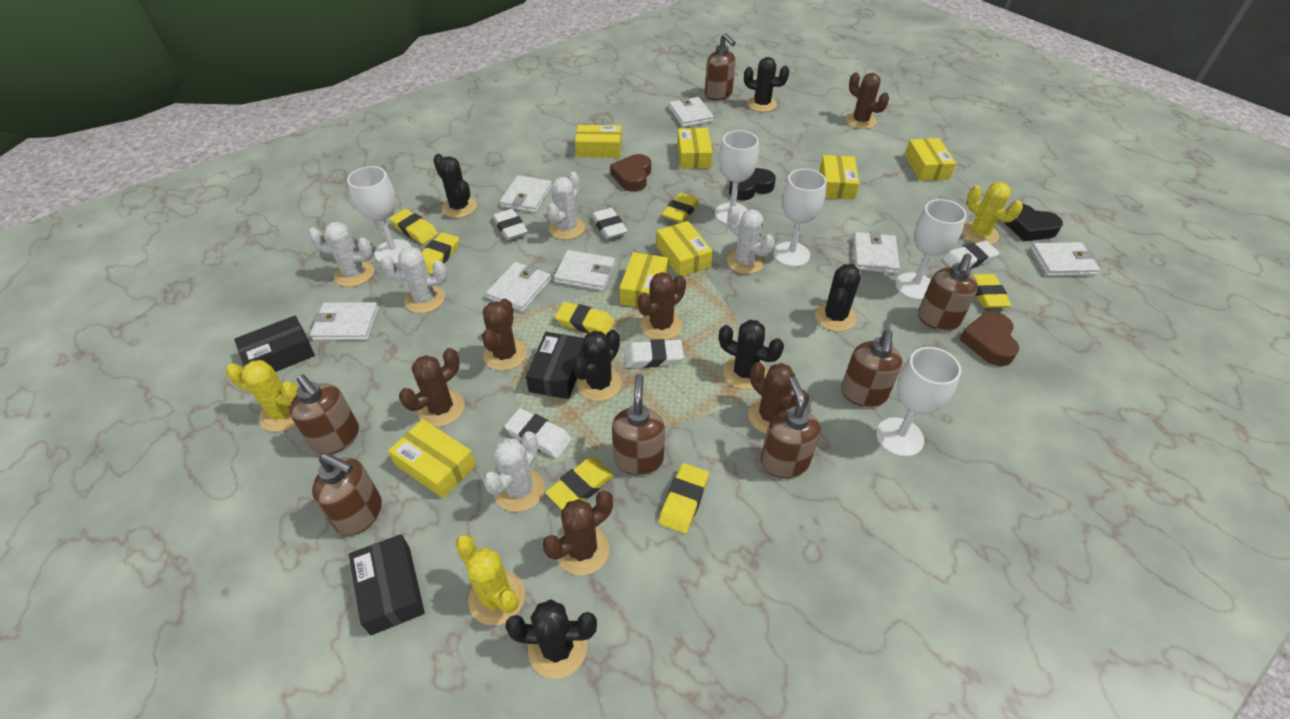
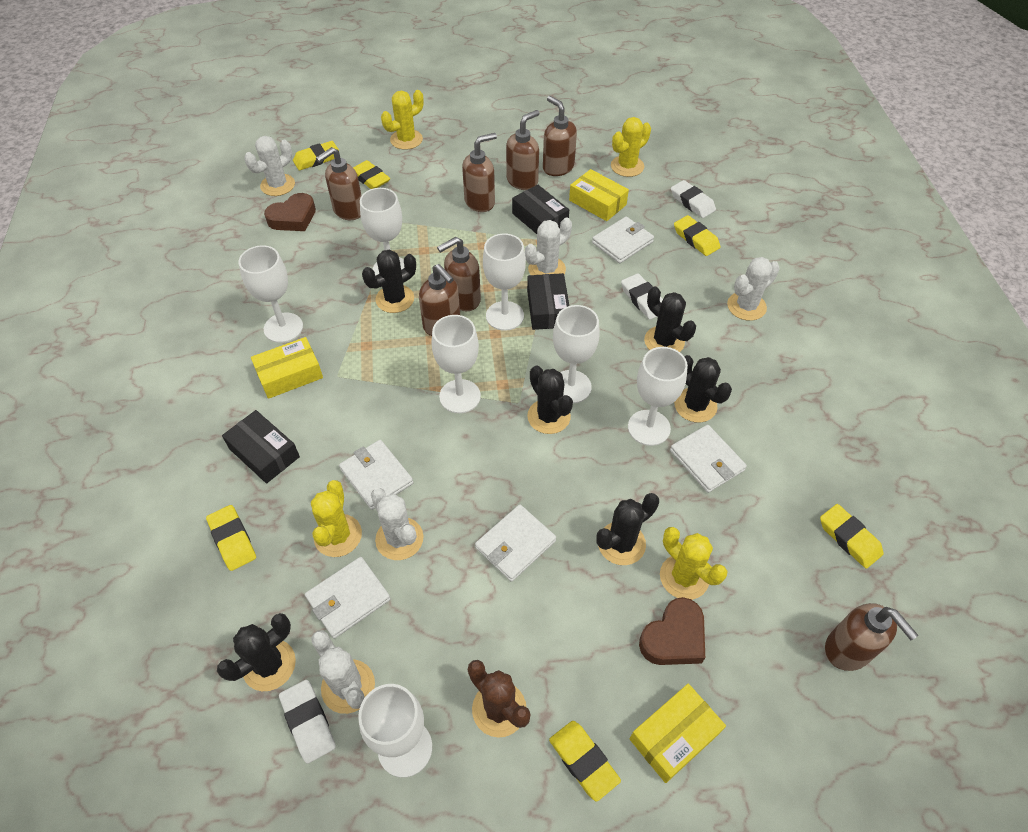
black heart: [729,168,776,200] [1004,204,1063,241] = 2 -> none = 0
brown cactus: [399,348,464,427] [482,298,527,371] [543,491,613,575] [638,272,686,340] [748,362,809,434] [846,72,889,129] = 6 -> [468,660,531,738] = 1
white eraser: [492,209,528,240] [504,408,572,459] [591,208,628,239] [624,339,684,368] [942,241,1000,269] = 5 -> [279,680,336,764] [621,273,663,320] [671,180,716,218] = 3
white goblet: [347,166,412,264] [715,130,759,225] [773,169,827,267] [876,347,961,457] [896,199,967,300] = 5 -> [238,245,303,343] [358,684,432,778] [360,188,404,276] [432,315,481,413] [483,234,526,331] [553,305,600,403] [628,347,688,446] = 7
white wallet: [310,302,379,341] [486,262,551,312] [500,175,552,213] [554,250,615,291] [669,97,714,127] [853,231,900,274] [1031,242,1100,276] = 7 -> [305,557,391,639] [339,440,413,510] [475,504,556,582] [592,217,654,263] [670,425,747,493] = 5
yellow box: [388,419,476,498] [575,125,622,158] [620,252,669,307] [657,221,713,276] [677,128,713,169] [819,155,860,200] [905,138,956,181] = 7 -> [251,337,323,399] [569,169,629,221] [630,684,726,783] = 3
yellow cactus: [226,360,298,432] [455,535,525,625] [962,182,1023,244] = 3 -> [311,480,362,557] [381,90,424,150] [611,117,651,177] [660,527,727,600] = 4
yellow eraser: [389,209,438,244] [421,232,459,274] [545,458,614,510] [555,302,614,335] [659,463,709,534] [662,193,700,223] [973,274,1011,308] = 7 -> [206,505,256,571] [293,141,339,171] [353,160,390,189] [549,721,621,802] [674,215,720,256] [820,504,884,569] = 6

